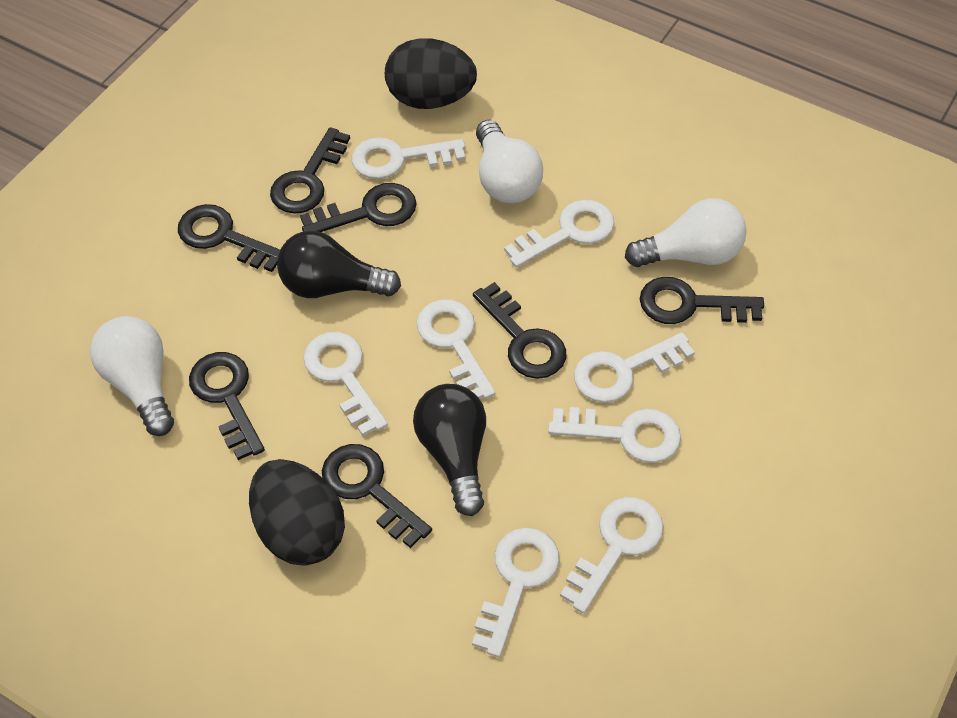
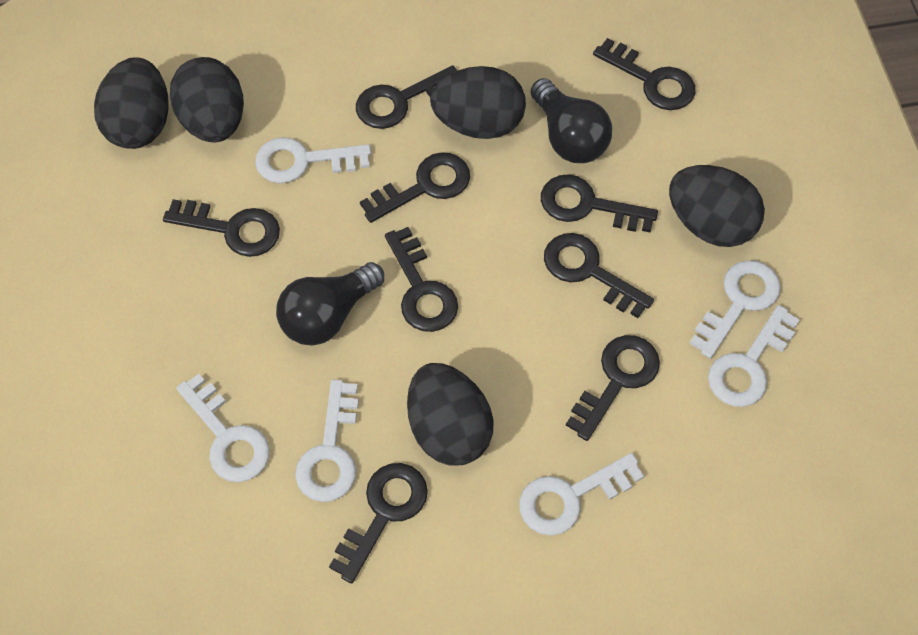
black egg: [249,459,345,566] [385,38,477,109] = 2 -> [94,58,169,149] [170,57,244,142] [407,363,494,466] [430,66,526,139] [669,165,765,247] = 5
black key: [178,204,280,272] [189,352,265,460] [270,127,350,214] [300,183,417,232] [322,444,432,548] [473,282,566,379] [640,277,764,324] = 7 -> [163,199,280,257] [329,463,428,583] [356,65,457,129] [360,152,470,223] [385,227,458,332] [541,174,658,233] [544,233,654,318] [566,335,660,441] [593,38,695,110] = 9
white key: [303,332,388,436] [352,137,465,179] [417,299,495,399] [472,528,559,657] [504,200,615,268] [548,407,681,463] [560,497,663,613] [574,332,695,403] = 8 -> [176,374,270,482] [255,137,371,183] [295,380,359,502] [519,453,644,536] [689,260,781,359] [708,305,800,407] = 6
white light bulb: [90,316,174,436] [476,120,543,203] [625,198,747,267] = 3 -> none = 0

